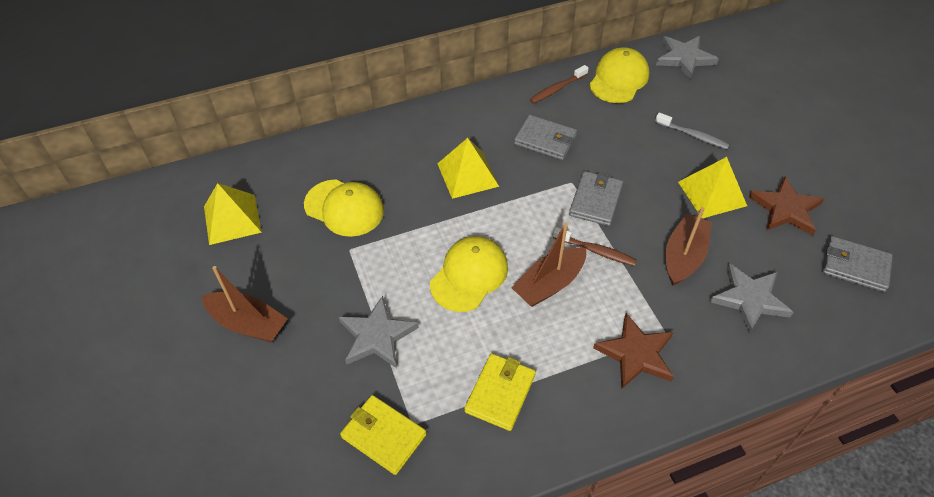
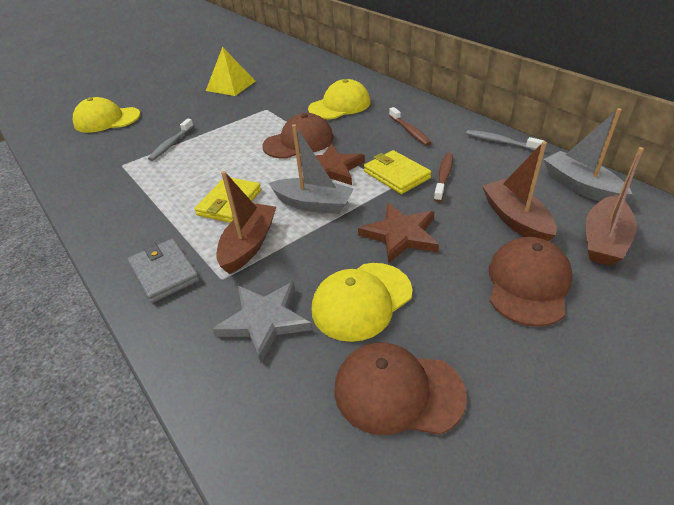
brown cap: none = 0 -> [262,113,334,159] [334,343,467,435] [489,237,573,327] = 3
grey boat: none = 0 -> [268,124,354,214] [543,108,632,202] = 2
grey star: [339,296,419,368] [656,36,719,80] [710,263,794,333] = 3 -> [212,282,312,363] = 1
grey toothbrush: [655,112,730,149] = 1 -> [148,119,194,161] [466,130,544,151] = 2
grey wallet: [514,115,577,160] [569,171,623,226] [822,236,893,292] = 3 -> [127,239,200,303] = 1
yellow pyramid: [204,183,262,245] [438,138,499,199] [678,157,747,218] = 3 -> [206,47,256,96] = 1

